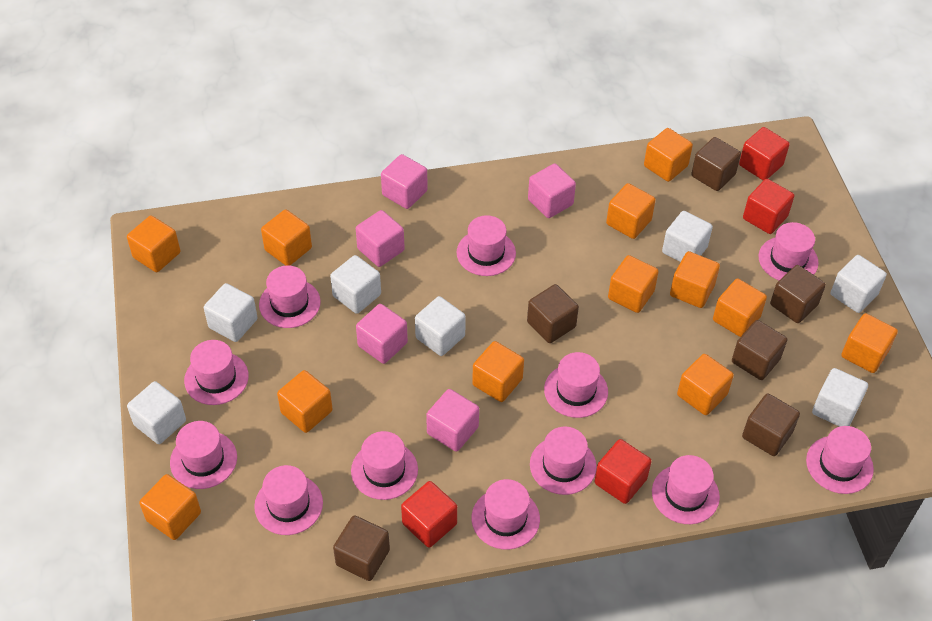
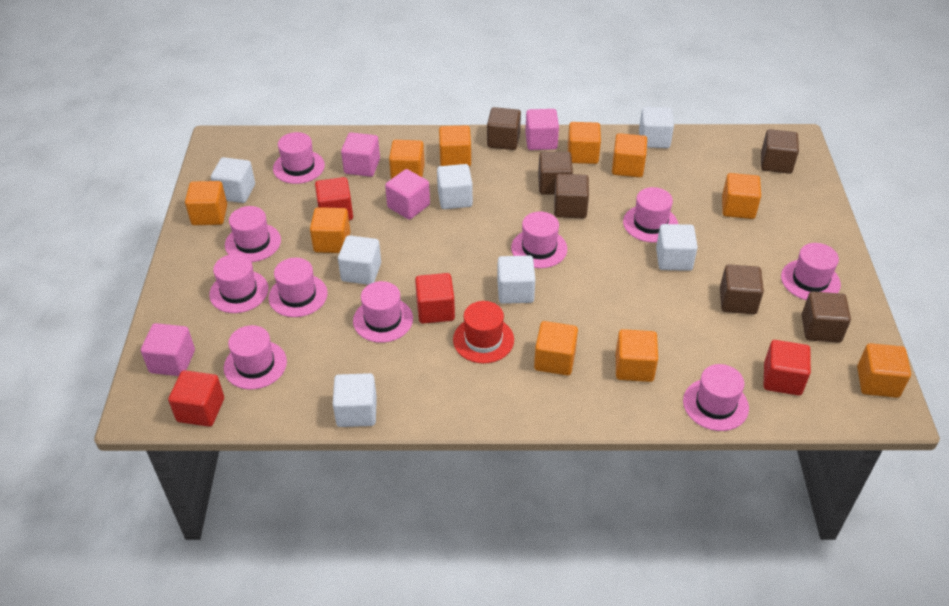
orange cube: [127,216,180,272] [139,474,201,540] [261,210,312,266] [277,370,333,433] [472,341,524,402] [606,183,656,239] [608,255,659,313] [644,128,693,182] [670,251,720,308] [677,354,734,415] [713,279,767,337] [841,313,898,373] = 12 -> [185,181,227,225] [310,207,350,253] [389,140,425,179] [439,125,471,167] [534,321,578,375] [568,122,601,164] [612,133,647,177] [616,329,658,382] [722,173,761,219] [857,343,911,398] = 10
pink cube: [356,210,405,267] [356,304,408,364] [381,154,428,209] [426,389,479,452] [528,164,576,218] = 5 -> [141,323,195,376] [341,132,380,177] [385,169,430,220] [525,109,559,150] = 4
pink hat: [170,421,237,489] [184,340,249,405] [254,465,323,535] [259,266,321,328] [351,431,418,500] [457,215,516,276] [472,479,540,550] [530,426,597,495] [544,352,608,418] [652,455,720,524] [759,222,819,280] [806,426,874,494] = 12 -> [209,254,268,313] [224,325,287,390] [225,206,281,262] [268,258,327,317] [273,132,325,184] [353,281,413,343] [511,212,567,268] [623,187,678,243] [683,364,749,431] [781,243,841,300] = 10
red hat: none = 0 -> [453,301,514,364] = 1

